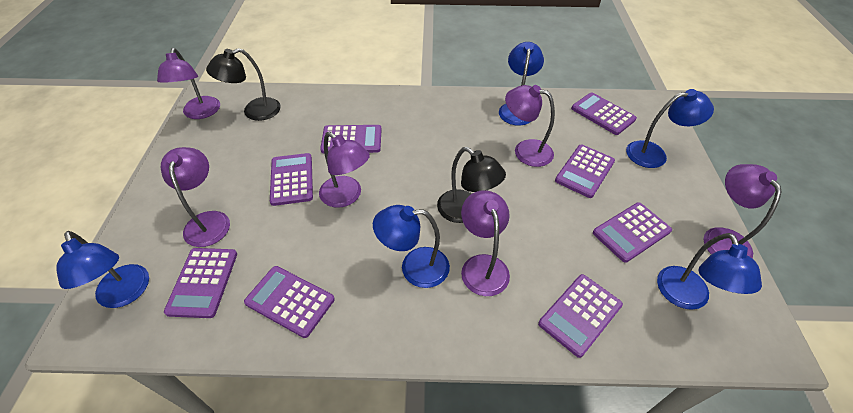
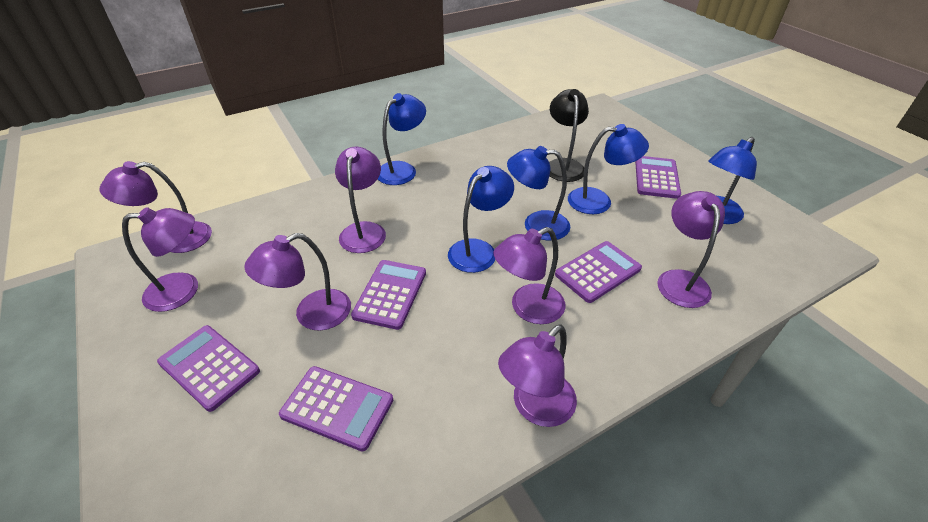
black lamp: [206,48,281,121] [437,147,506,223] = 2 -> [549,89,589,182] = 1
purple calculator: [164,248,237,318] [244,266,335,338] [270,153,313,206] [320,125,382,153] [538,274,623,358] [555,145,615,198] [571,92,637,135] [593,202,672,263] = 8 -> [157,325,260,412] [279,366,393,451] [351,260,426,330] [555,241,642,303] [635,156,681,199] = 5
purple lamp: [157,48,220,119] [161,147,230,247] [319,132,370,208] [461,190,510,296] [505,85,555,167] [704,164,781,258] = 6 -> [100,161,212,253] [122,207,198,312] [244,233,351,331] [335,147,386,253] [493,227,565,324] [498,324,577,427] [657,191,725,308] = 7

